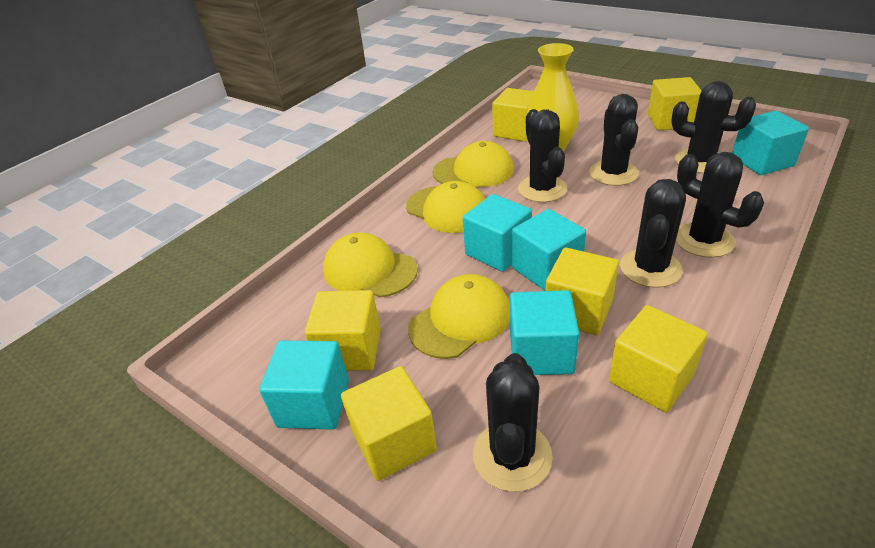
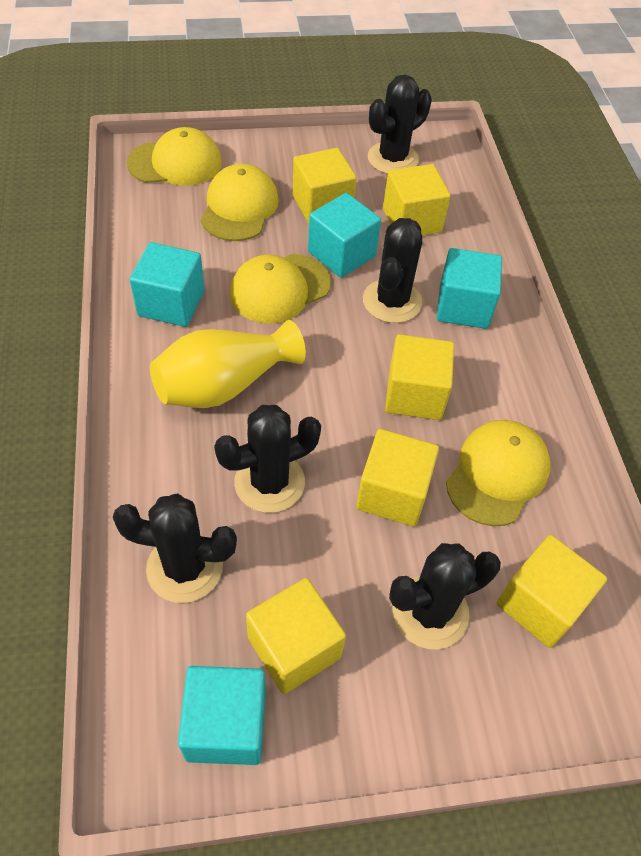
black cactus: [473,353,553,492] [518,109,567,202] [589,94,639,186] [620,179,686,288] [671,81,756,173] [676,152,764,258] = 6 -> [113,493,237,603] [214,405,321,513] [363,218,422,323] [368,75,432,174] [389,543,501,649] = 5
turquoise cube: [259,341,349,430] [463,194,532,272] [510,290,579,375] [512,209,586,291] [732,111,809,175] = 5 -> [130,242,205,327] [178,666,265,765] [308,193,381,278] [437,248,502,329] = 4

